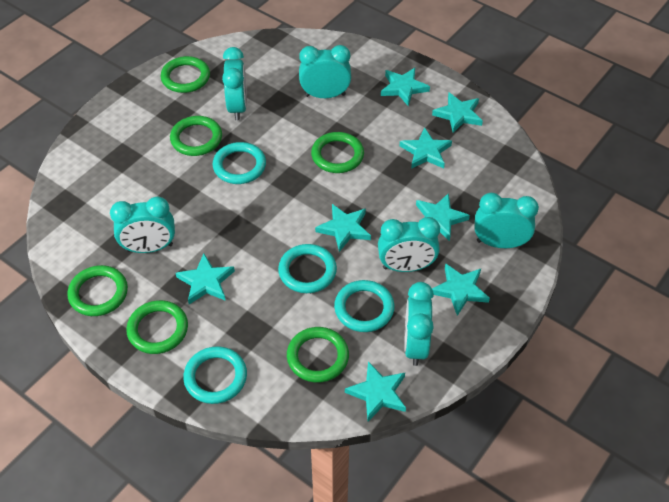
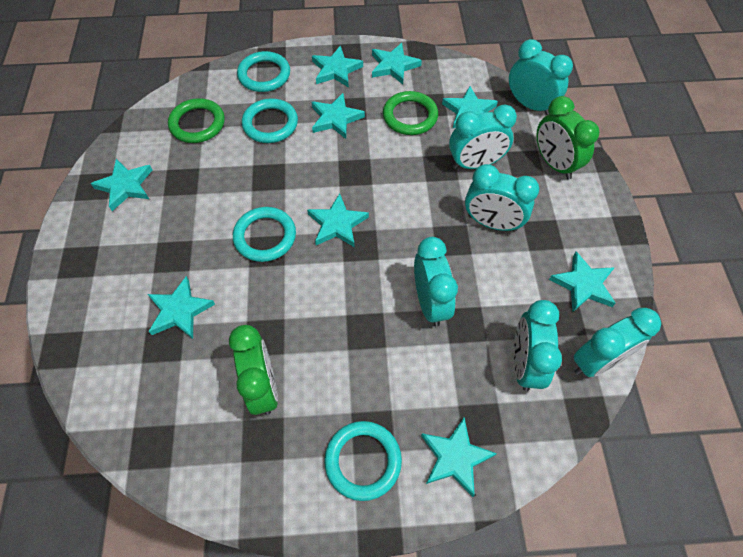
green clock: none = 0 -> [229,325,278,415] [536,96,600,179] = 2
green ring: [67,265,128,316] [126,300,188,354] [161,56,210,93] [170,116,222,156] [287,327,349,383] [311,132,364,173] = 6 -> [168,98,225,143] [383,91,438,135] = 2
turquoise star: [176,254,235,304] [315,204,371,252] [345,361,406,421] [381,68,430,106] [399,128,452,169] [416,193,470,241] [432,93,483,133] [432,263,490,316] = 8 -> [90,159,152,211] [148,276,215,339] [307,193,369,247] [312,46,363,88] [312,93,365,139] [372,43,422,84] [421,418,497,497] [442,86,498,128] [549,252,616,312] = 9

